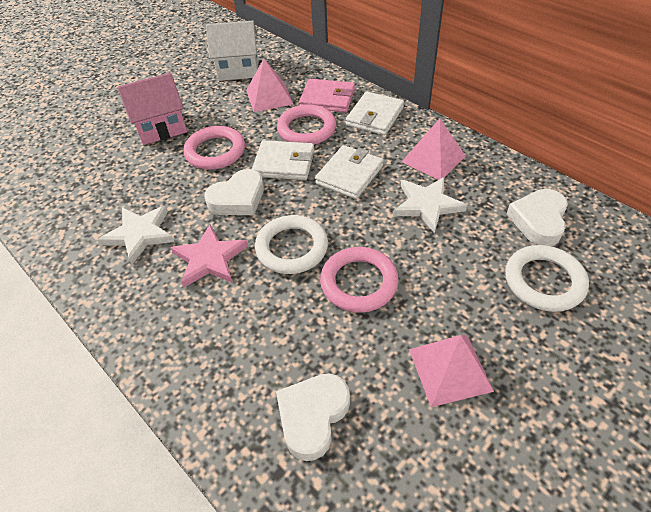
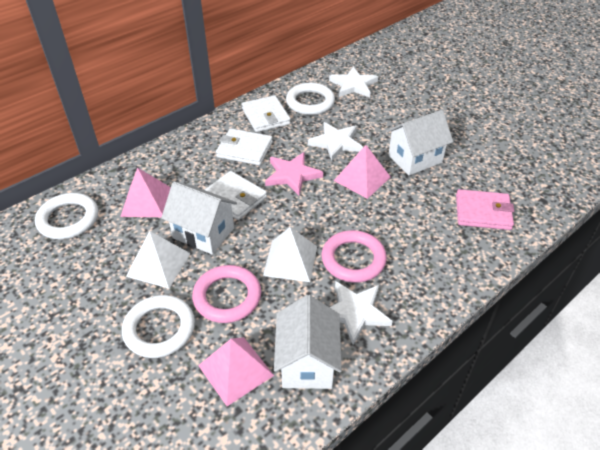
pink house: [117,73,187,145] = 1 -> none = 0
pink ring: [183,126,245,170] [277,104,336,145] [320,247,399,313] = 3 -> [192,265,261,323] [321,230,387,283] = 2
white heart: [204,169,264,215] [276,373,350,461] [506,189,568,246] = 3 -> none = 0
white house: [206,21,258,81] = 1 -> [161,181,237,254] [274,295,342,389] [386,110,453,175] = 3
white pyramid: none = 0 -> [126,231,191,289] [263,227,317,282] = 2
white ring: [255,215,328,274] [505,245,589,312] = 2 -> [35,193,98,239] [122,295,195,358] [286,83,335,115] = 3
white star: [98,205,174,264] [393,177,467,233] = 2 -> [308,122,363,161] [329,67,378,97] [330,281,393,345] = 3

